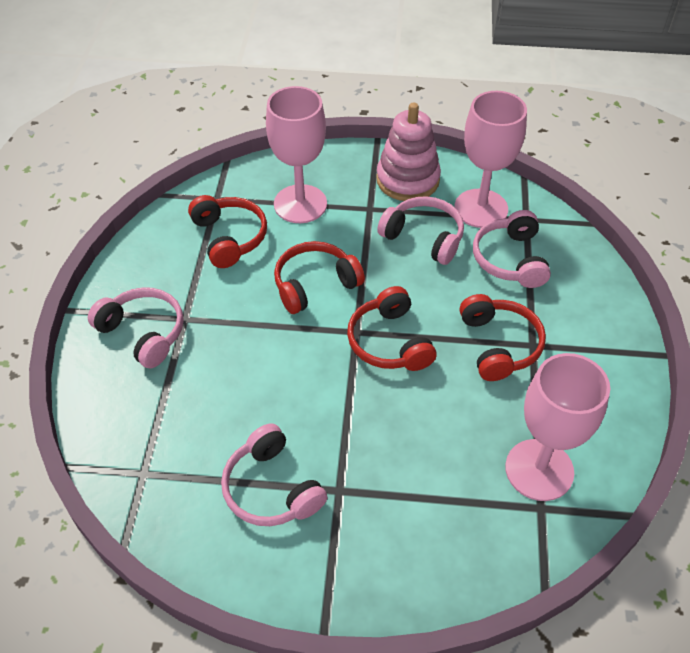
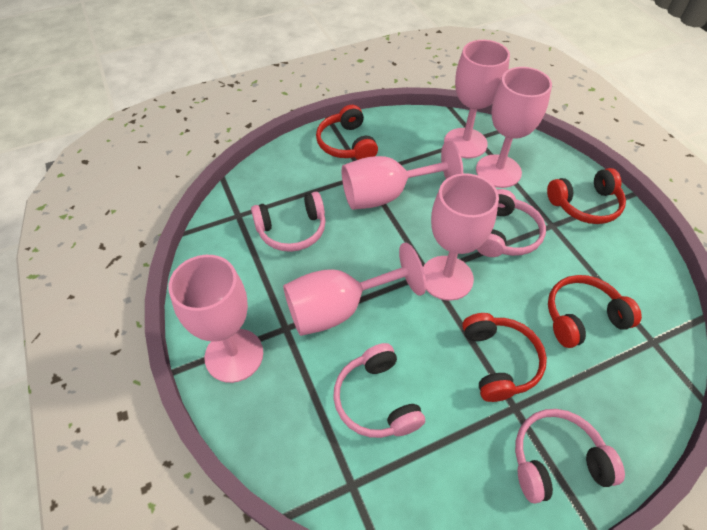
pink goblet: [266,86,327,223] [454,91,527,228] [505,353,610,501] = 3 -> [168,255,263,383] [283,243,426,336] [342,141,463,210] [423,173,499,301] [444,40,510,158] [476,67,552,188] = 6
pink stacking toy: [376,103,441,201] = 1 -> none = 0

